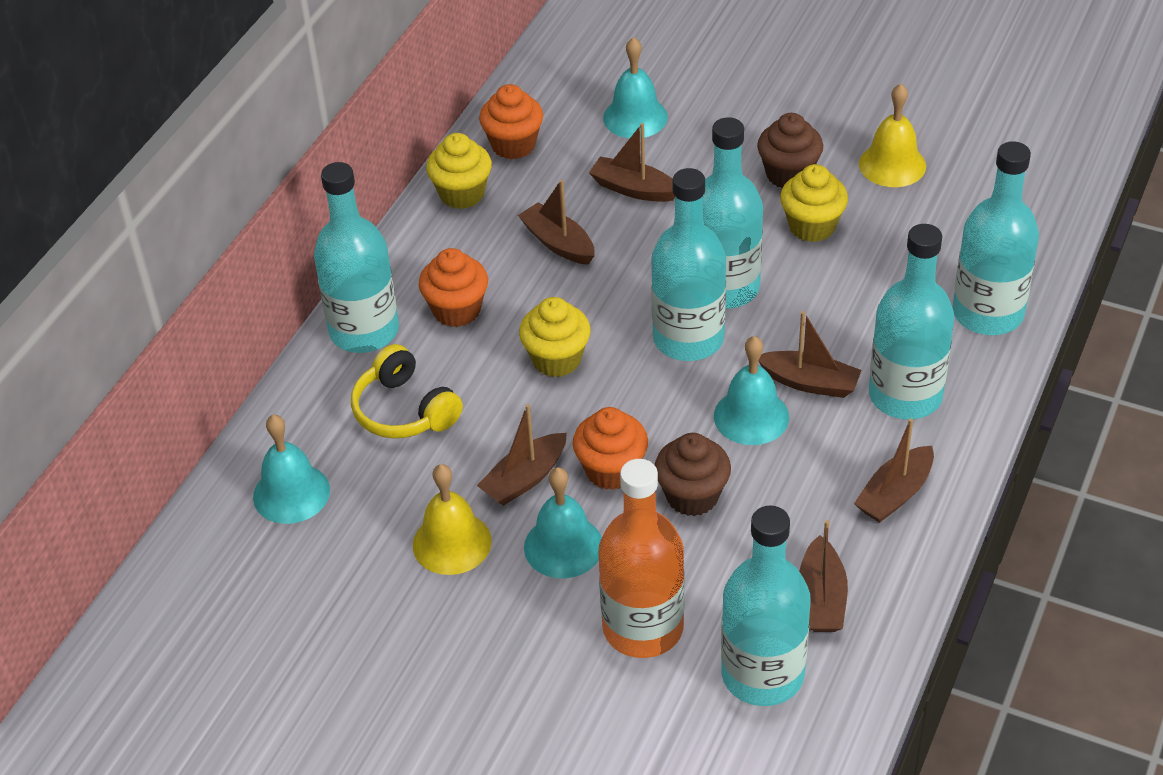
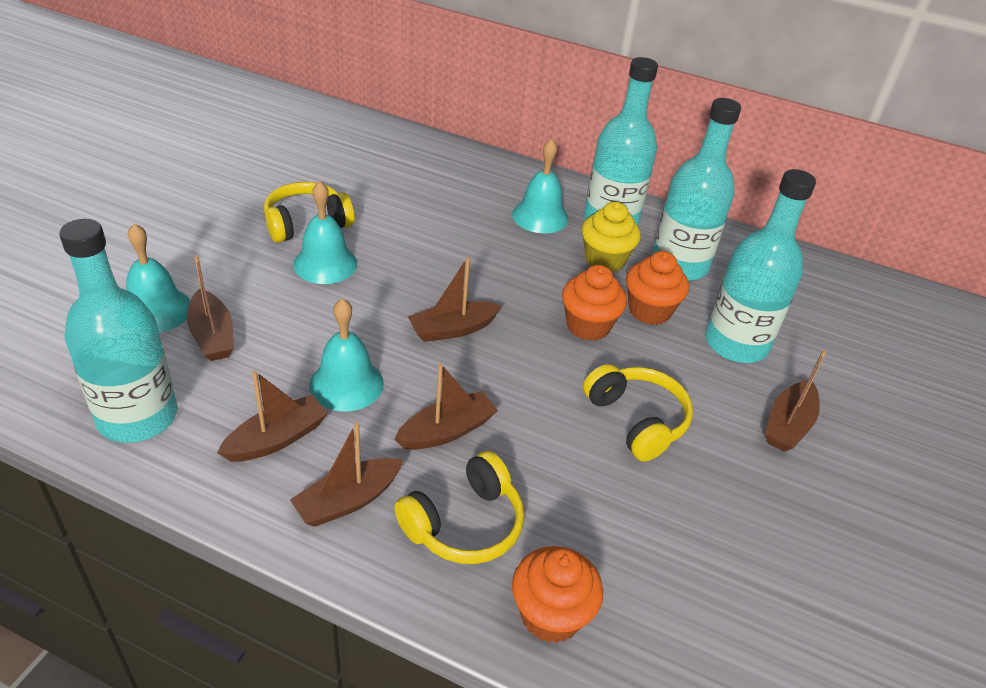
brown cupcake: [655,433,731,516] [757,113,823,188] = 2 -> none = 0
orange bottle: [598,459,684,658] = 1 -> none = 0
turquoise bottle: [314,162,399,353] [651,168,726,361] [703,117,763,309] [721,506,811,706] [869,224,955,419] [953,141,1039,335] = 6 -> [59,219,177,443] [584,57,658,226] [652,98,741,281] [705,169,816,363] = 4
yellow bell: [413,464,492,575] [859,84,926,187] = 2 -> none = 0
yellow cupcake: [426,133,492,209] [519,297,591,377] [780,164,848,242] = 3 -> [582,202,641,272] = 1
yellow headphones: [351,344,463,438] = 1 -> [264,182,355,243] [394,451,524,564] [583,364,693,462] = 3

